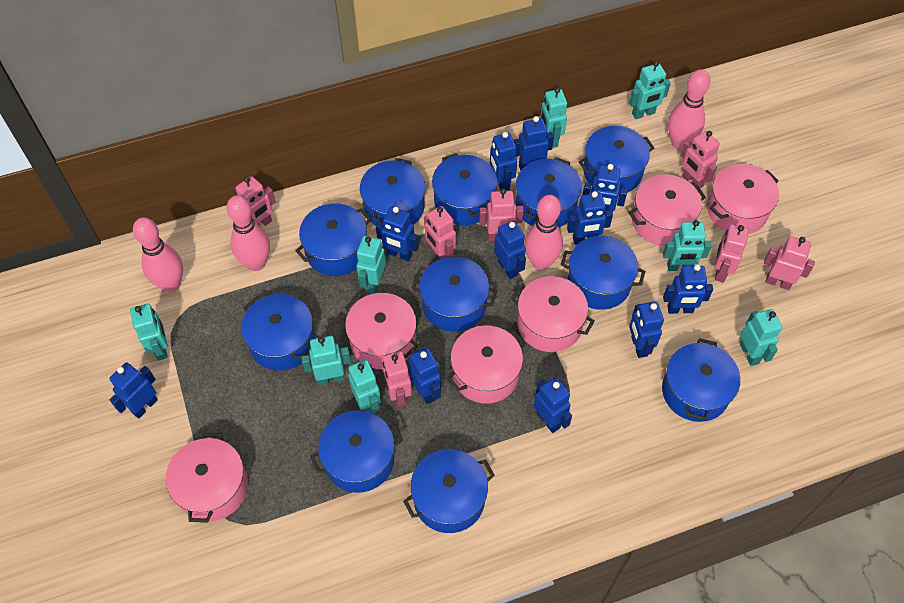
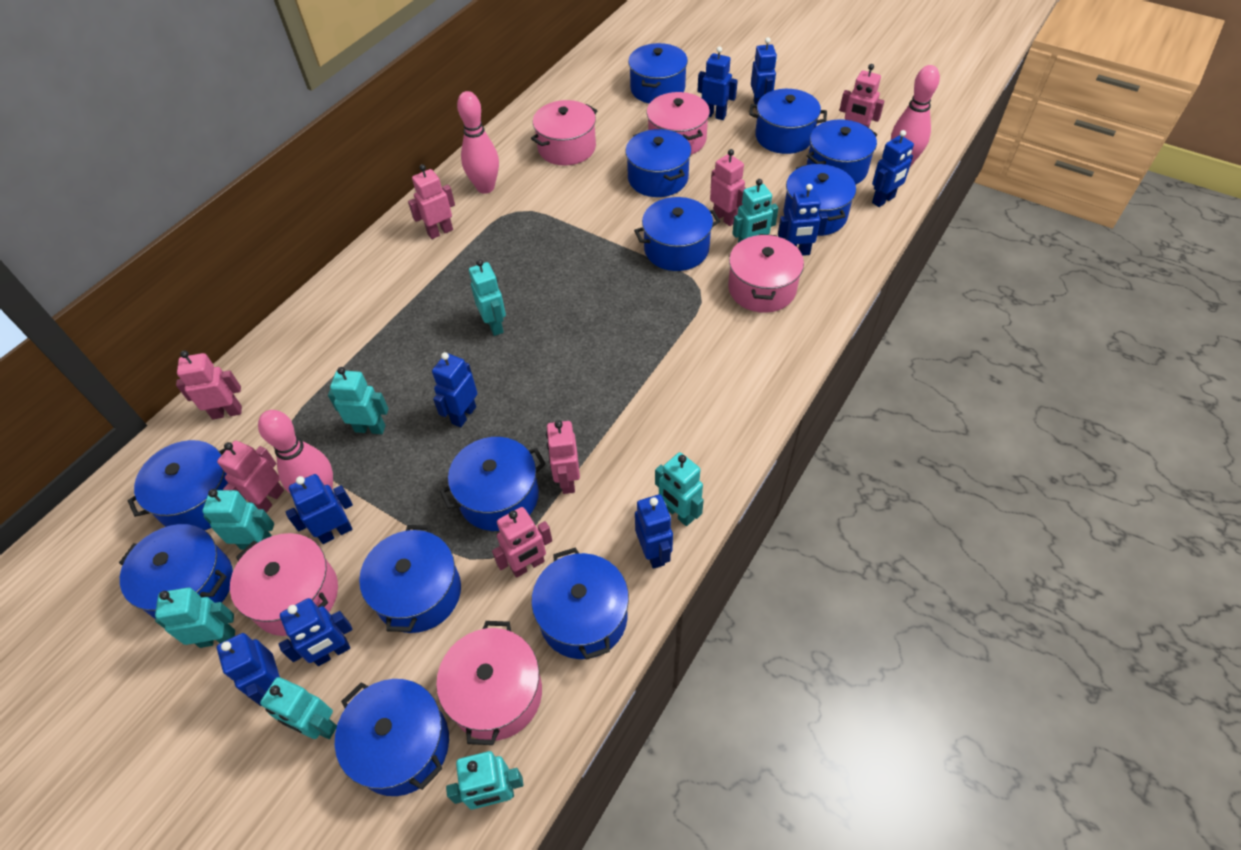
blue pot: [241,294,315,371] [295,203,371,276] [310,410,403,493] [360,158,425,226] [403,449,495,533] [412,257,497,332] [432,153,498,225] [516,157,582,227] [561,236,645,310] [579,126,654,193] [662,338,740,422] = 11 -> [119,524,233,619] [128,440,228,530] [335,679,449,796] [359,525,461,633] [440,437,546,531] [531,547,629,660] [626,129,691,197] [628,43,688,104] [634,197,720,271] [749,89,827,154] [783,164,856,236] [807,119,877,185] = 12
blue robot: [109,362,158,419] [376,207,419,261] [408,348,441,404] [490,132,517,191] [494,221,526,279] [513,116,554,171] [534,377,572,433] [567,191,613,245] [582,164,627,213] [629,302,664,358] [663,264,713,314] = 11 -> [217,633,280,706] [279,598,353,666] [286,474,353,544] [432,352,477,427] [635,495,673,569] [697,46,738,120] [751,37,777,113] [778,184,828,256] [872,130,914,207] = 9
pink bowling pin: [133,217,183,292] [227,195,270,271] [524,195,563,270] [668,69,710,150] = 4 -> [258,410,333,494] [457,91,499,194] [891,65,940,167] = 3
pink pot: [166,433,248,523] [345,293,419,369] [447,325,526,404] [511,276,595,352] [628,174,706,246] [707,164,779,234] = 6 -> [230,533,338,636] [436,621,542,745] [531,100,597,166] [647,92,710,155] [728,234,804,313] = 5

